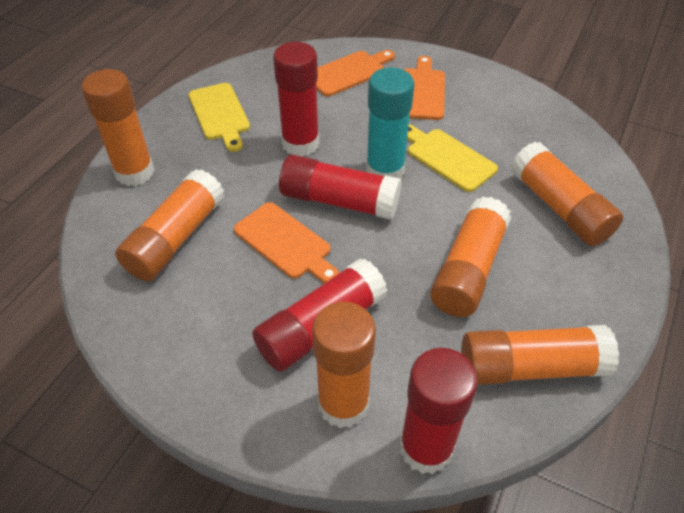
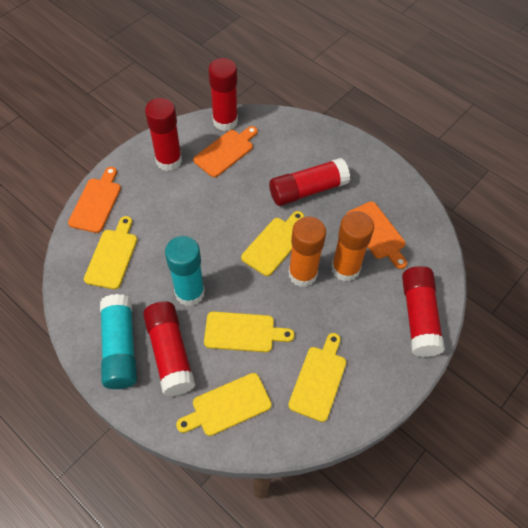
orange glue stick: [82,69,155,186] [115,169,225,281] [312,302,376,428] [430,196,511,317] [461,325,619,385] [511,142,623,246] = 6 -> [288,216,326,287] [331,211,374,282] = 2
red glue stick: [252,258,388,372] [273,42,319,156] [279,154,402,220] [400,348,478,474] = 4 -> [143,301,196,396] [145,98,182,171] [208,58,238,131] [269,158,350,206] [402,266,445,357] = 5
turquoise glue stick: [366,67,414,179] = 1 -> [100,294,137,389] [165,236,205,306] = 2
yellow cutting board: [188,83,250,152] [407,124,498,192] = 2 -> [84,216,137,290] [176,373,272,436] [204,311,295,352] [241,211,304,276] [288,333,346,422] = 5

